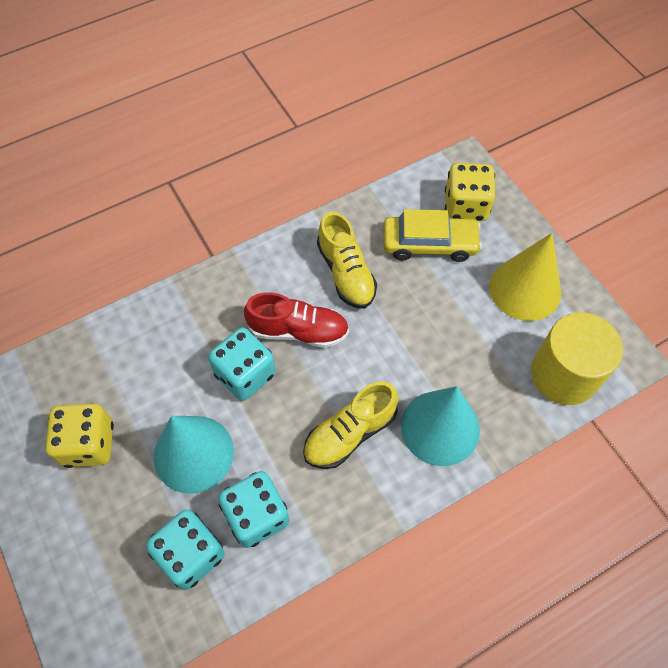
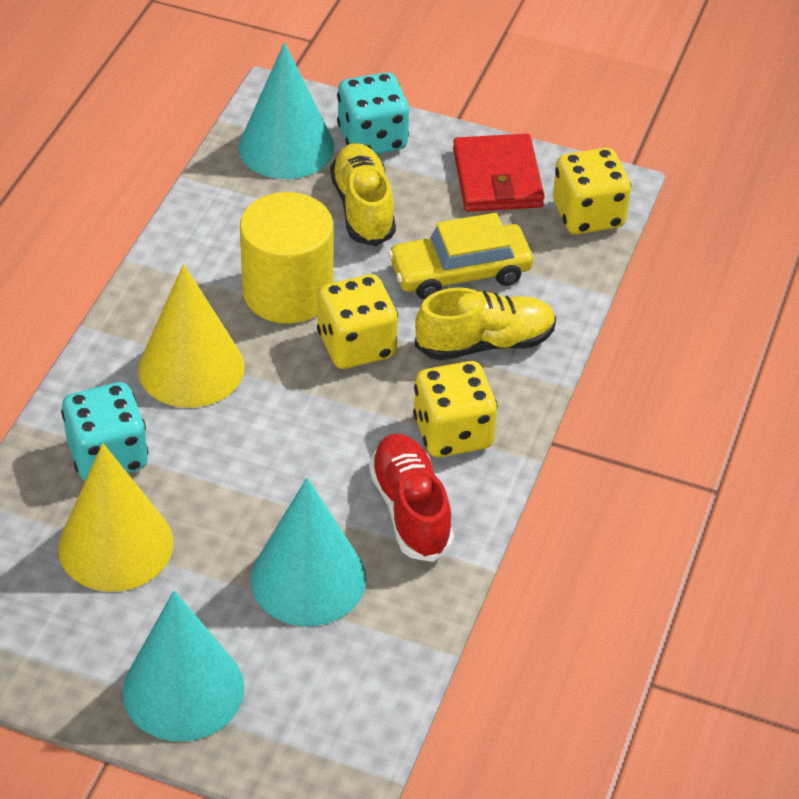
red wallet: none = 0 -> [453,134,545,212] = 1
turquoise cone: [154,416,234,494] [401,386,480,466] = 2 -> [122,590,244,742] [239,43,334,179] [251,478,366,626] = 3
turquoise dice: [146,509,225,590] [208,328,276,401] [218,471,289,548] = 3 -> [61,382,148,481] [337,72,409,154] = 2
yellow cone: [489,233,562,321] = 1 -> [58,443,173,592] [138,264,245,408] = 2
yellow dice: [45,403,114,468] [445,163,495,221] = 2 -> [317,274,398,369] [413,361,498,457] [553,148,631,234] = 3

